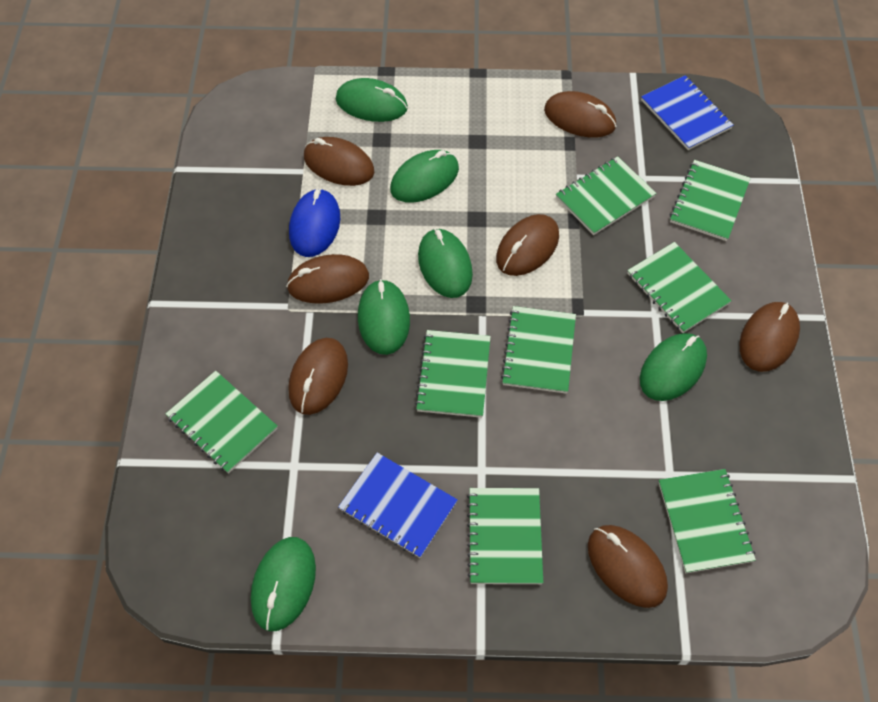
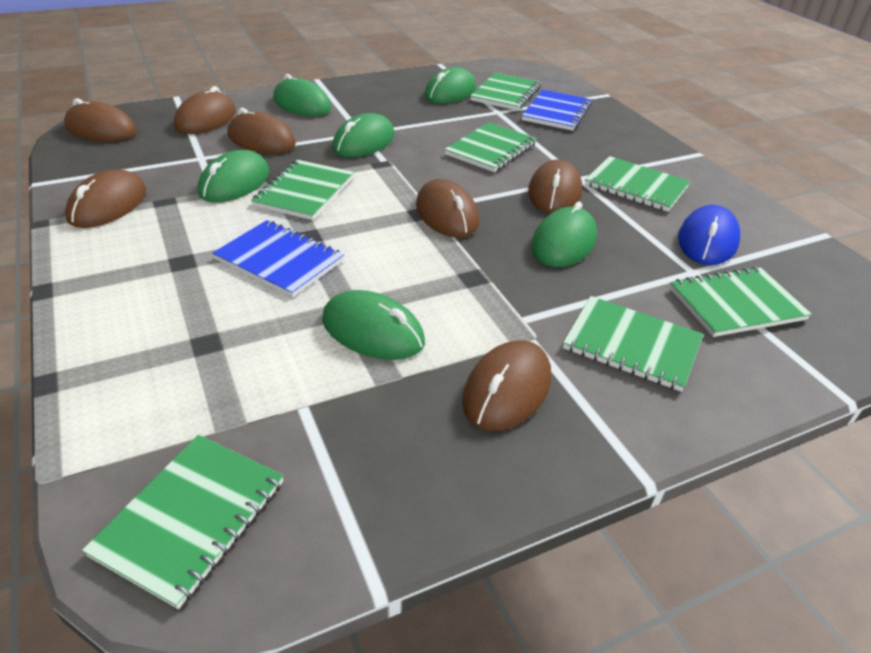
green notebook: [166,371,278,474] [415,330,491,418] [467,488,543,584] [501,306,576,394] [556,156,657,235] [627,242,732,333] [659,469,756,573] [670,160,751,241] = 8 -> [82,435,284,609] [251,160,354,220] [444,122,537,172] [470,73,541,111] [563,296,703,392] [585,156,690,212] [670,267,812,337] = 7

